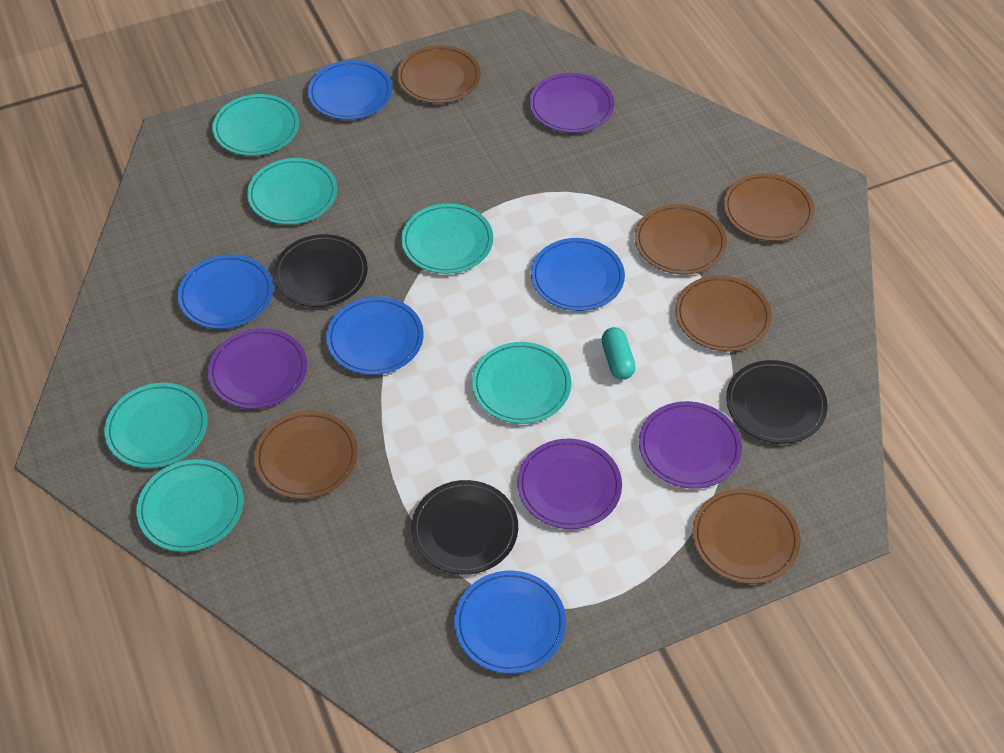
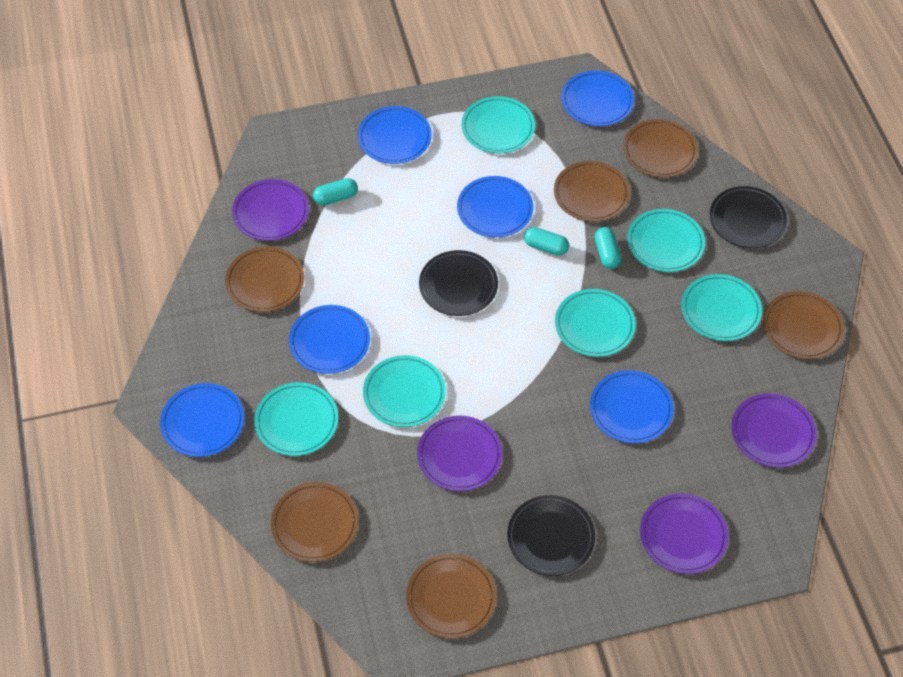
blue plate: [178,254,273,329] [308,60,393,120] [326,297,424,375] [454,571,566,674] [531,238,625,311] = 5 -> [160,383,244,457] [289,305,370,374] [358,106,432,164] [457,176,533,237] [561,71,634,126] [590,370,674,443] = 6
turquoise capsule: [602,327,636,380] = 1 -> [313,178,358,205] [524,227,569,256] [595,227,621,269] = 3

